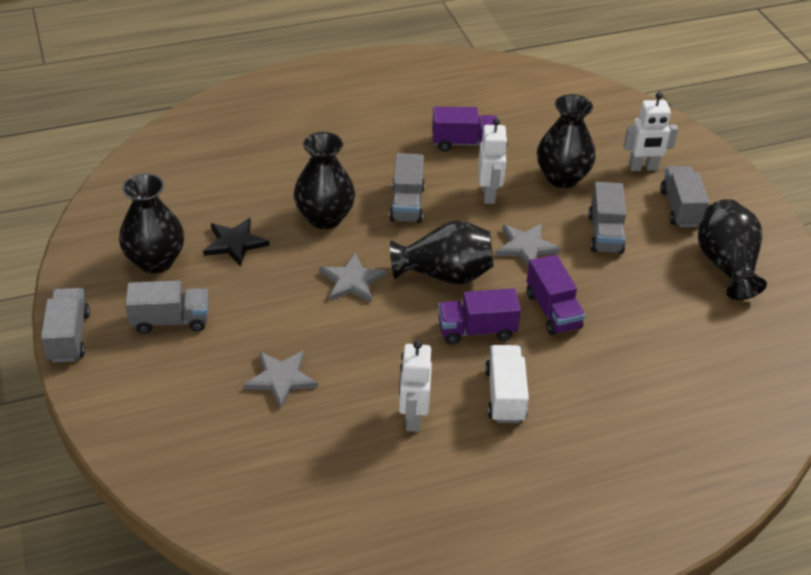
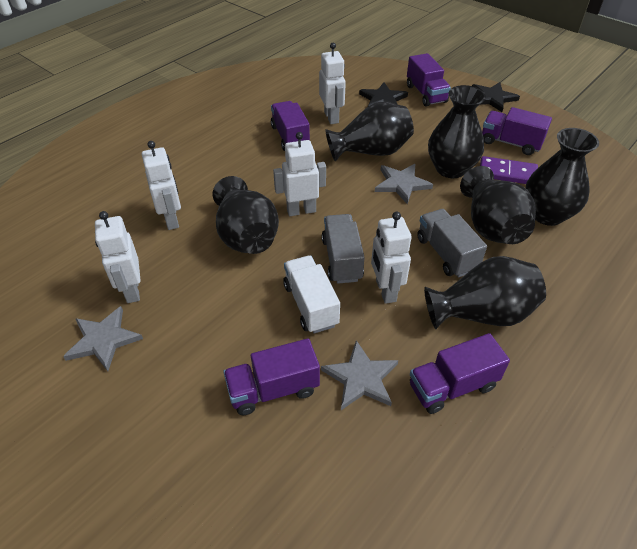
black star: [203,218,269,267] = 1 -> [359,82,408,106] [472,82,520,112] = 2
black vase: [119,173,184,273] [294,132,355,229] [390,221,494,285] [537,94,596,188] [698,199,767,300] = 5 -> [213,176,279,254] [325,101,414,162] [424,256,546,329] [428,85,486,178] [460,166,536,244] [526,128,599,226] = 6
grey truck: [41,288,90,362] [125,280,209,334] [389,153,425,223] [588,182,626,254] [660,166,709,227] = 5 -> [322,214,365,284] [417,209,487,277] = 2
purple domino: none = 0 -> [480,156,538,184] = 1
purple truck: [432,107,498,151] [438,288,521,345] [527,254,585,335] = 3 -> [223,338,320,415] [271,101,310,151] [407,53,451,107] [410,333,510,414] [482,107,552,155] = 5
white robot: [399,340,432,432] [478,118,508,204] [624,92,678,171] = 3 -> [95,211,141,303] [142,141,181,230] [273,132,326,216] [319,43,346,124] [371,212,412,304] = 5

